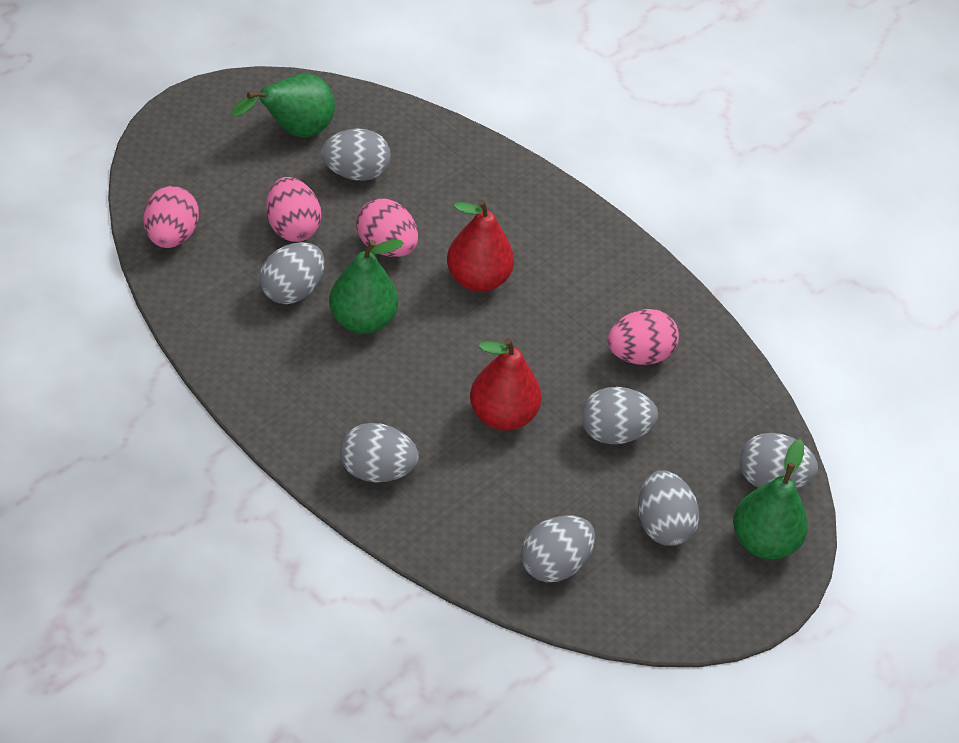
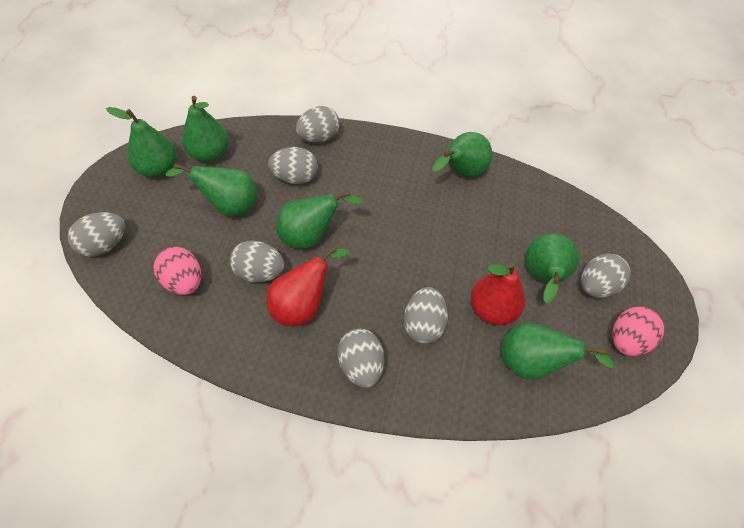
green pear: [231,74,335,137] [329,240,403,334] [733,439,808,559] = 3 -> [106,107,177,178] [165,163,257,216] [182,96,229,162] [276,190,364,249] [432,132,492,177] [501,323,615,380] [525,233,579,303] = 7
pink egg: [143,186,199,248] [266,177,321,242] [356,199,418,257] [607,309,679,365] = 4 -> [153,247,201,295] [612,306,664,356] = 2

